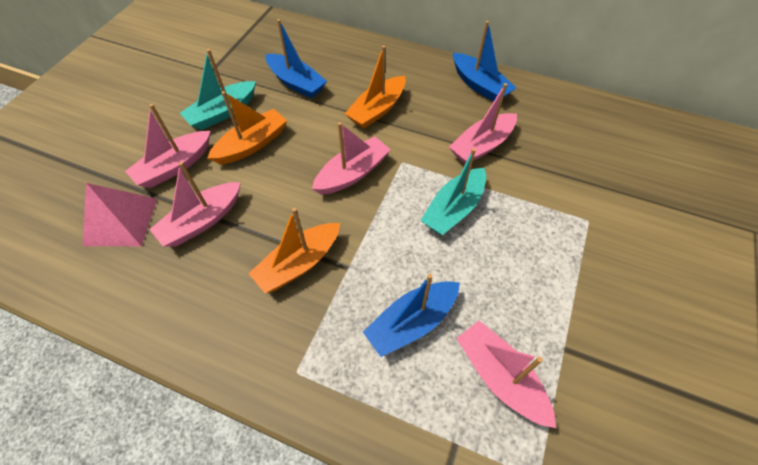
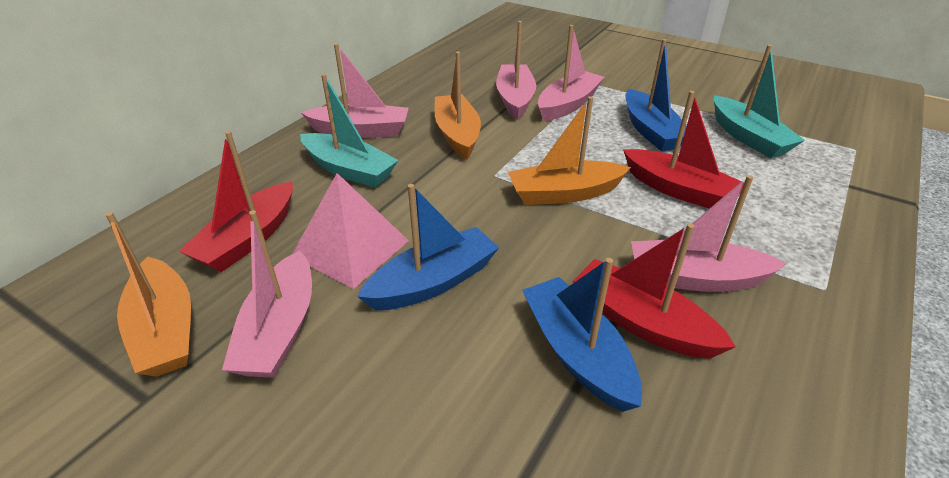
red boat: none = 0 -> [179,131,293,272] [573,223,736,359] [623,91,744,209] = 3

